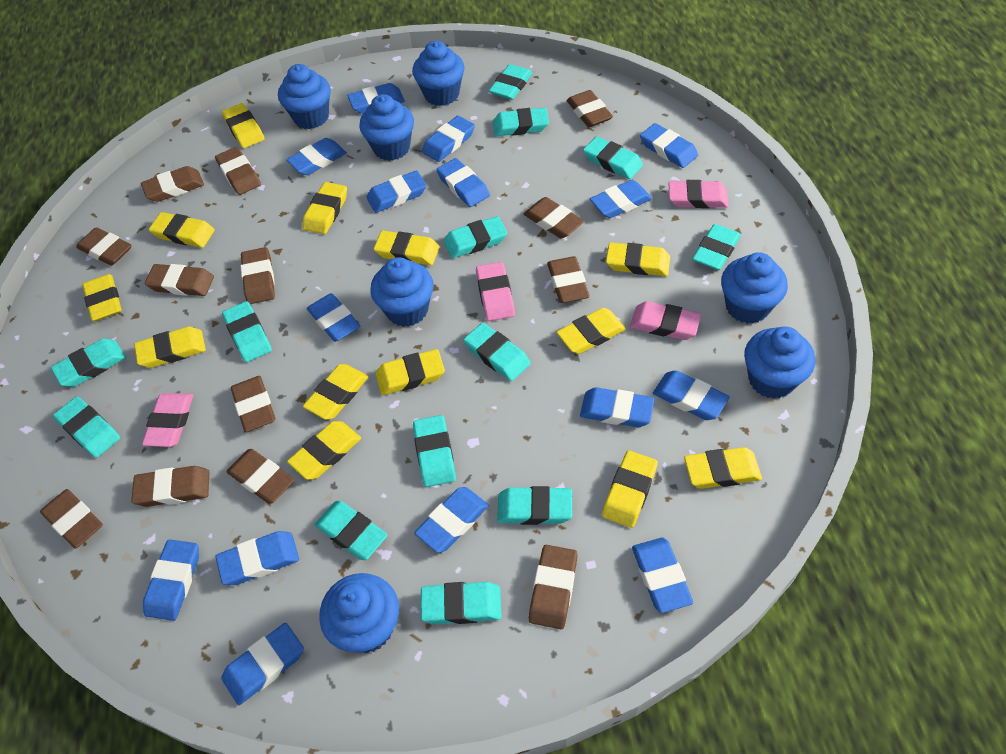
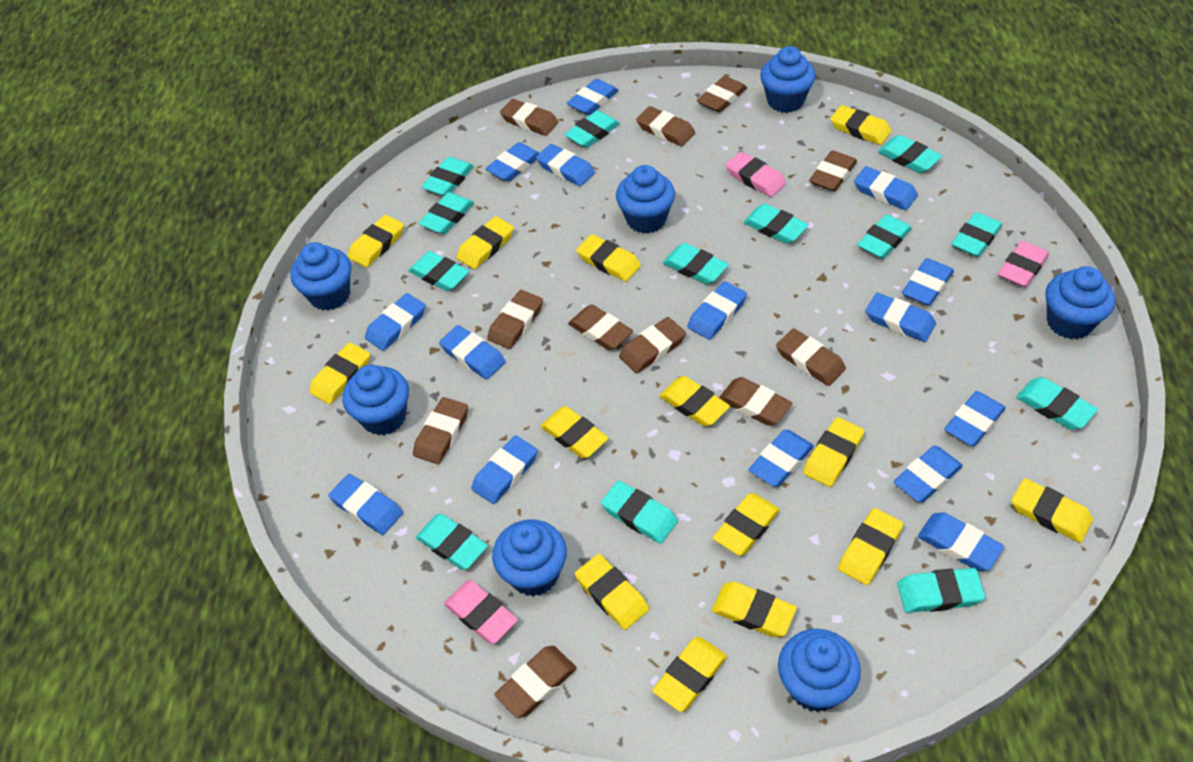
brown eraser: [40,489,103,548] [76,227,132,266] [131,466,209,507] [141,166,204,202] [145,264,214,296] [215,147,261,195] [227,449,294,504] [231,376,275,432] [241,247,275,304] [524,197,584,239] [529,545,578,629] [547,256,590,303] [567,90,613,127] = 13 -> [413,397,468,464] [487,290,543,349] [494,646,577,718] [500,99,558,136] [568,304,633,350] [619,317,686,373] [636,106,695,146] [697,76,747,113] [719,377,792,426] [776,328,846,386] [809,150,857,192] = 11
pink eraser: [142,393,193,447] [476,262,515,321] [630,301,701,340] [668,180,729,208] = 4 -> [444,581,518,644] [725,152,786,197] [998,241,1049,287] = 3
yellow eraser: [82,274,122,321] [134,327,206,368] [149,212,215,248] [222,103,265,148] [287,421,361,480] [302,182,347,234] [303,364,368,420] [374,231,440,265] [376,349,445,395] [557,308,626,354] [602,450,658,528] [606,243,670,276] [684,447,762,489] = 13 -> [309,342,370,404] [348,215,404,268] [456,216,514,269] [540,406,609,458] [575,554,649,630] [576,234,641,282] [652,637,727,712] [659,376,730,426] [712,582,797,637] [713,493,780,556] [803,417,864,487] [830,105,891,145] [838,508,903,585] [1012,478,1093,543] = 14

